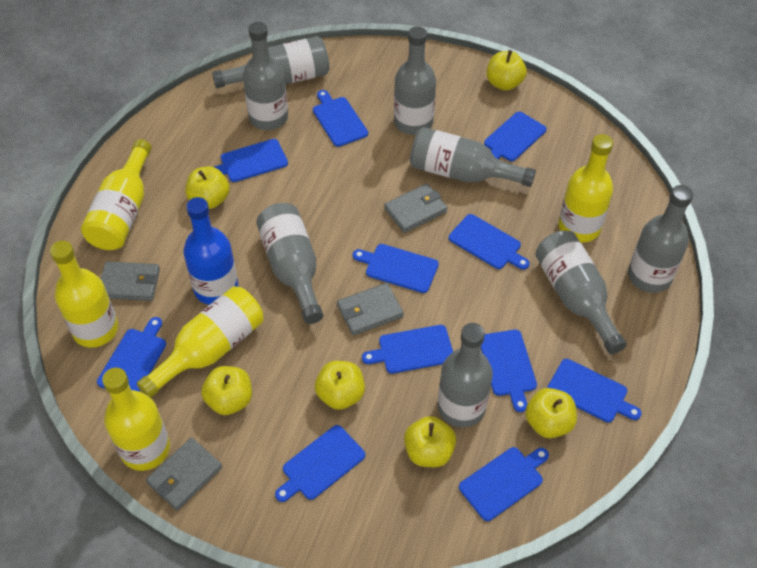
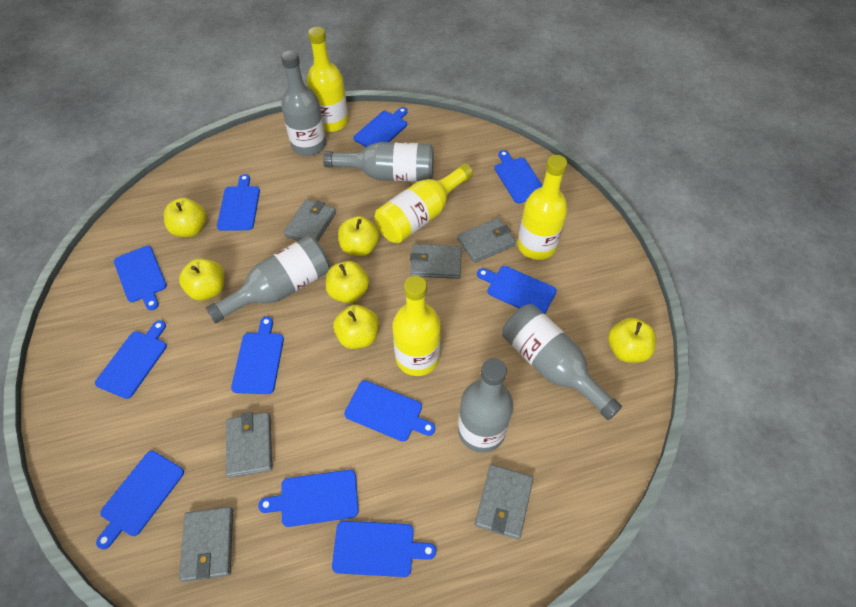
blue bottle: [183,197,238,305] = 1 -> none = 0
grey bottle: [212,36,329,88] [243,22,288,130] [256,203,323,324] [394,26,436,135] [410,127,536,187] [438,323,493,427] [535,231,627,354] [628,185,693,293] = 8 -> [206,236,330,323] [281,50,326,156] [323,142,434,182] [458,358,513,453] [502,304,622,420] = 5
grey wallet: [101,262,160,301] [146,438,222,511] [337,283,404,336] [384,183,447,233] = 4 -> [179,507,233,582] [226,412,272,478] [283,199,336,242] [410,244,462,279] [457,218,516,263] [475,464,533,540] = 6
yellow bottle: [50,241,118,348] [81,139,152,250] [102,368,170,471] [137,286,264,398] [559,134,613,243] = 5 -> [307,27,349,132] [375,163,473,243] [392,276,441,376] [517,155,568,260] = 4

